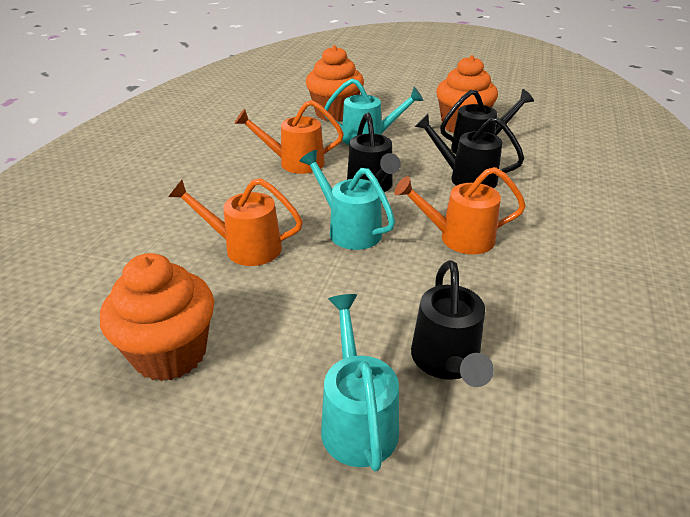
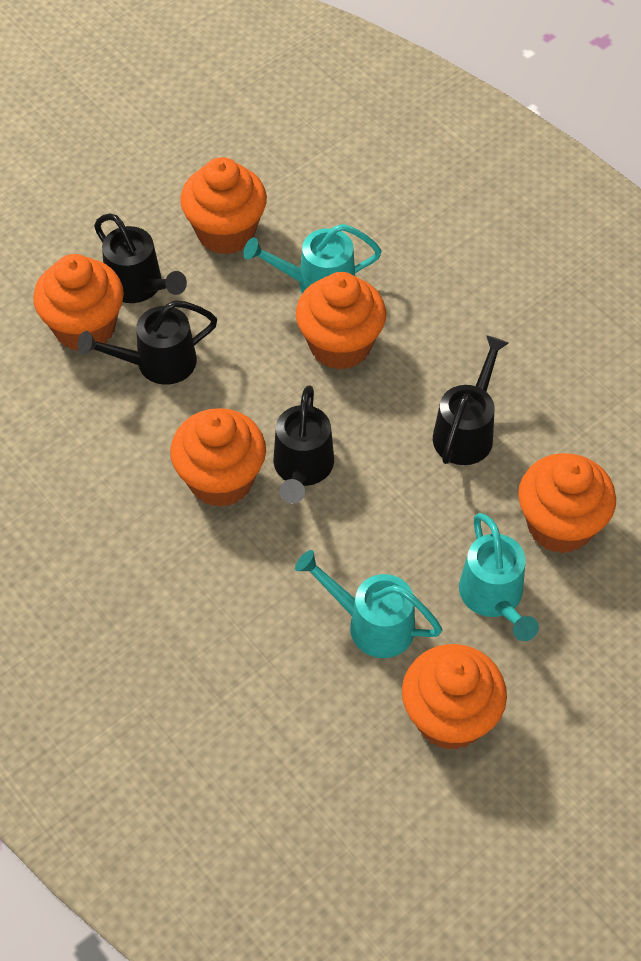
orange cupcake: [100,253,214,381] [306,45,364,122] [436,55,498,133] = 3 -> [33,254,124,351] [170,408,266,507] [180,157,267,254] [296,272,386,370] [402,644,507,750] [518,453,616,553] = 6
orange watering can: [168,178,303,266] [234,100,344,174] [394,167,526,255] = 3 -> none = 0

